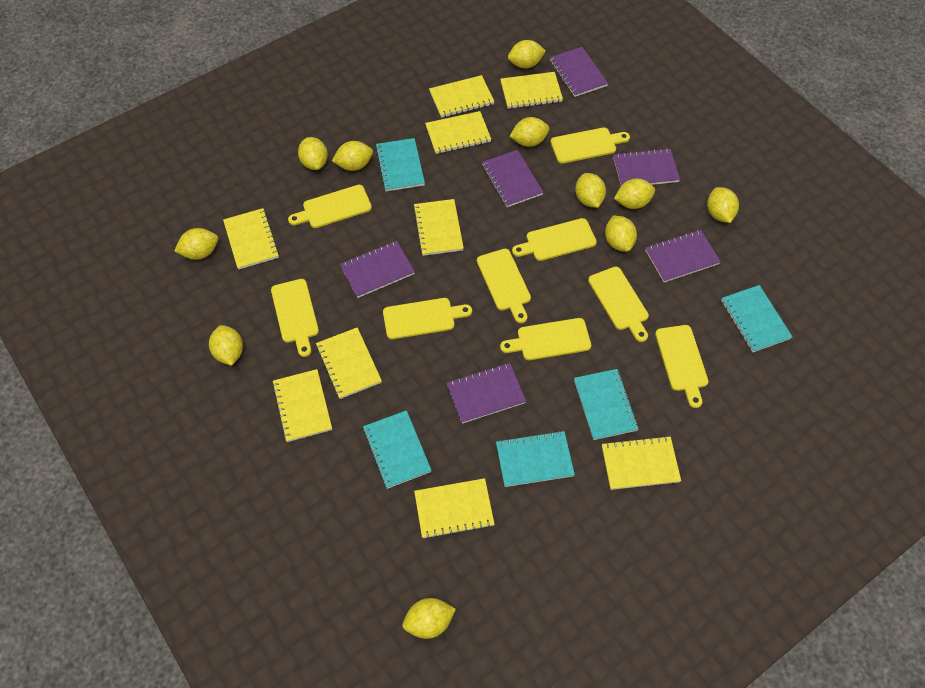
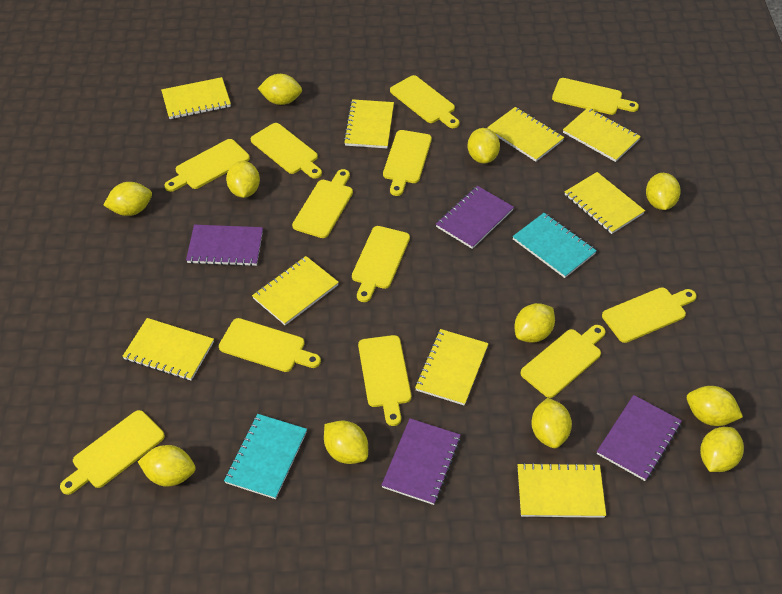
purple notebook: [340,241,415,298] [447,363,526,424] [482,150,544,207] [550,47,608,97] [613,148,680,185] [645,230,721,282] = 6 -> [186,225,263,266] [381,418,461,505] [436,186,514,249] [597,395,682,481] = 4
turquoise notebook: [363,410,432,489] [375,138,425,191] [496,431,575,487] [574,369,639,440] [721,285,793,352] = 5 -> [224,414,307,499] [512,213,597,278] = 2
yellow cutting board: [271,279,319,357] [288,185,372,228] [383,298,472,339] [477,249,531,323] [500,318,591,360] [512,218,597,261] [550,128,630,164] [588,267,649,342] [655,325,708,408] = 9 -> [60,410,165,495] [164,139,250,192] [219,318,321,372] [250,123,322,179] [292,169,353,238] [352,226,410,302] [358,335,411,426] [383,130,432,196] [390,75,460,128] [520,325,606,398] [552,78,639,115] [602,287,697,343] = 12

